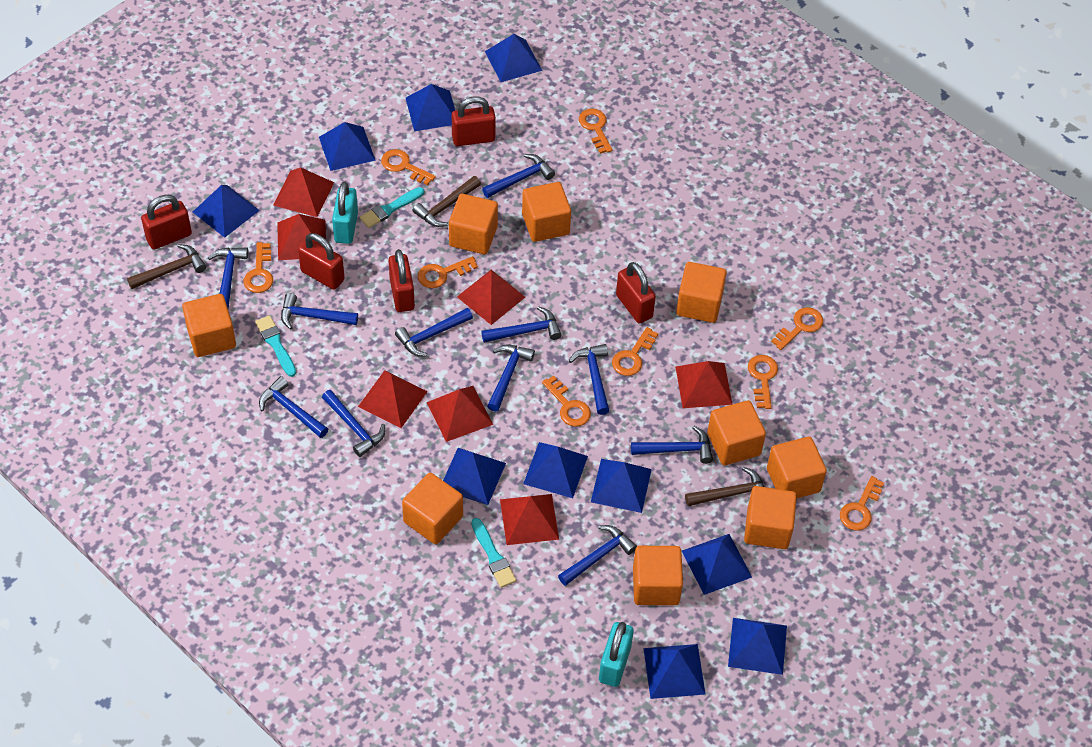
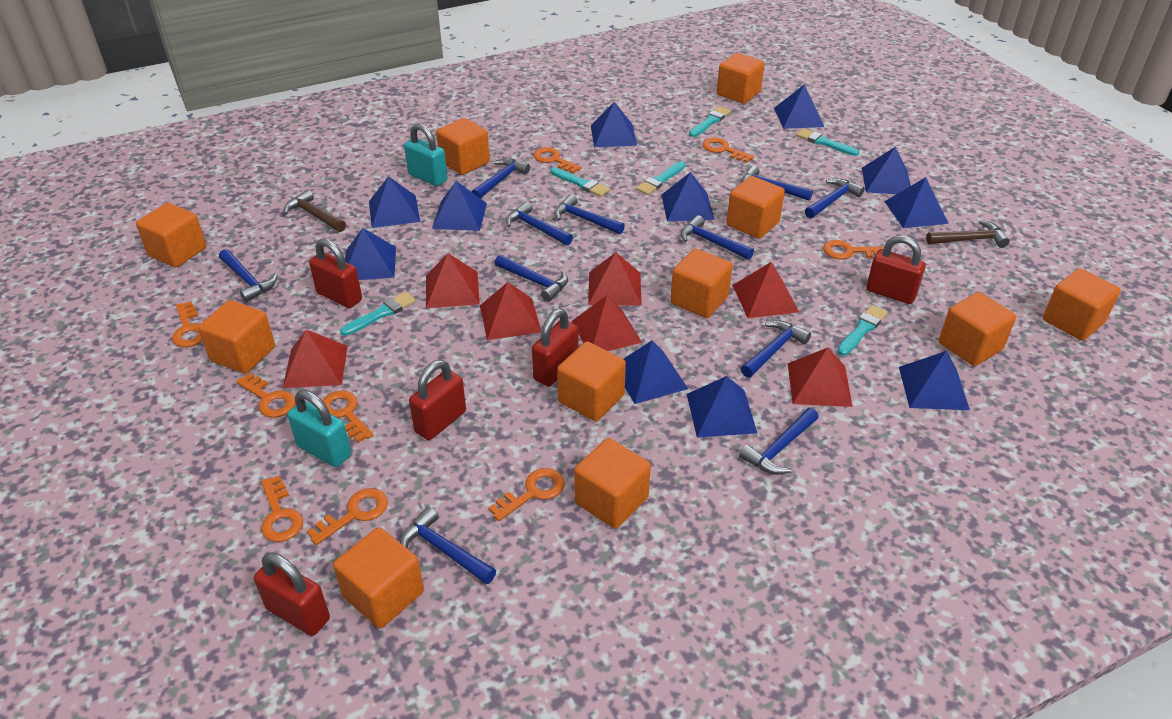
blue pyramid: [193,185,260,238] [319,122,376,171] [406,84,455,131] [443,448,506,505] [485,34,542,82] [523,442,588,498] [591,459,652,513] [643,644,705,699] [682,534,752,595] [728,618,787,675] = 10 -> [345,228,396,280] [369,176,420,228] [432,181,487,231] [591,102,637,147] [624,340,688,404] [661,172,715,221] [687,376,757,438] [774,84,824,129] [862,147,911,194] [884,177,949,228] [899,351,970,410] = 11
brown hammer: [127,244,206,289] [412,176,481,227] [685,467,764,506] = 3 -> [284,189,346,232] [926,220,1010,248] = 2
orange cube: [182,294,236,357] [402,473,463,544] [449,194,498,254] [522,182,571,242] [633,546,683,605] [676,262,727,323] [707,400,766,465] [744,486,797,549] [767,437,827,498] = 9 -> [136,203,206,267] [198,300,275,374] [333,527,424,628] [436,118,490,175] [557,342,626,421] [574,438,651,529] [670,248,733,318] [717,53,765,104] [726,176,785,239] [939,292,1016,366] [1043,268,1121,341] = 11
turquoise brush: [255,315,296,377] [360,187,424,228] [471,518,516,588] = 3 -> [340,292,416,336] [550,167,610,197] [636,161,685,195] [689,106,731,137] [796,128,859,156] [837,305,888,356] = 6

